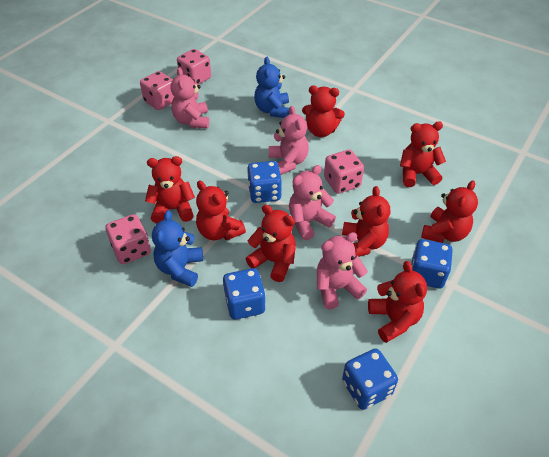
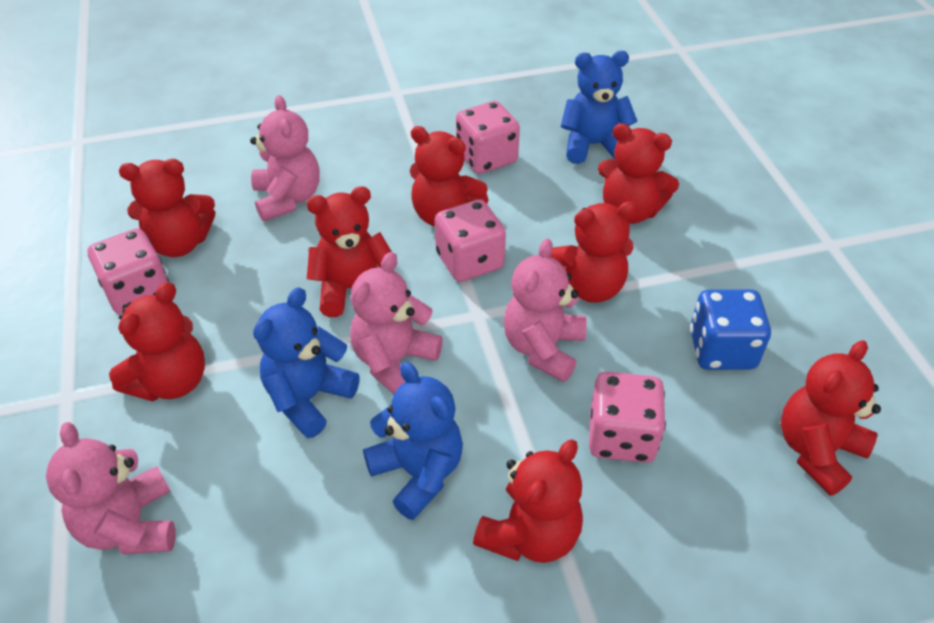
blue dice: [223,268,266,320] [247,161,282,203] [342,348,398,410] [411,239,453,289] = 4 -> [690,289,771,370] = 1
blue teddy bear: [152,210,203,287] [254,57,289,118] = 2 -> [253,287,360,438] [363,362,463,520] [560,51,637,164] = 3

